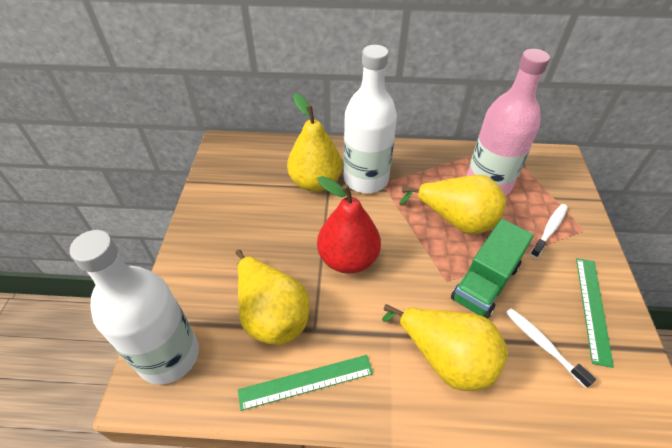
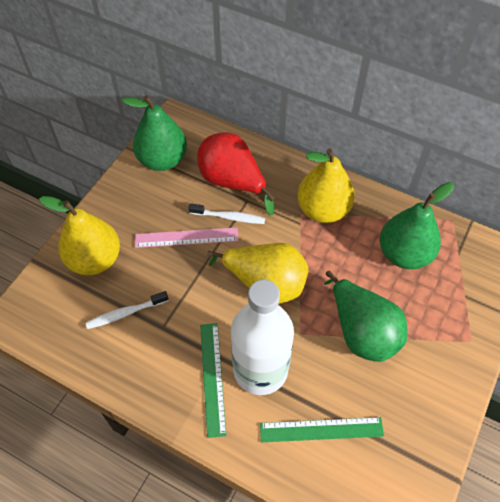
green pear: none = 0 -> [122,95,187,171] [324,271,408,362] [380,182,454,269] = 3
green truck: [451,219,534,319] = 1 -> none = 0
pink bottle: [467,49,550,196] = 1 -> none = 0
pink ruler: none = 0 -> [135,227,239,248] = 1
white bottle: [70,230,199,385] [343,45,397,193] = 2 -> [231,279,294,395] = 1
yellow pear: [236,249,310,345] [287,93,342,192] [382,304,508,391] [399,175,506,234] = 4 -> [39,196,120,275] [207,243,308,304] [297,149,355,223] = 3

